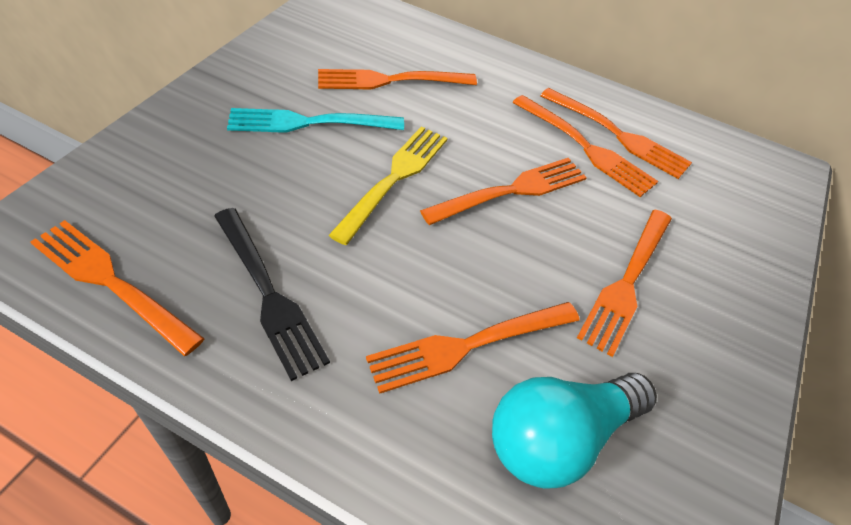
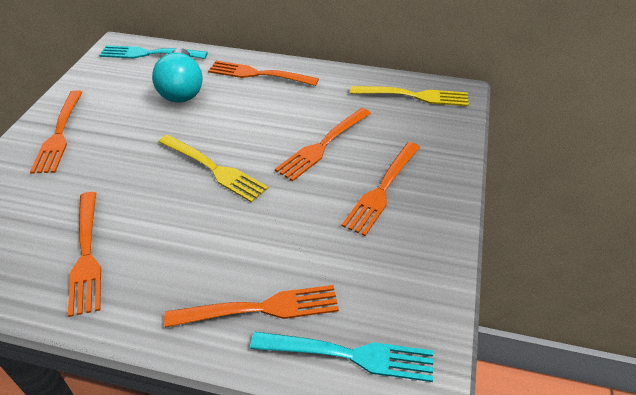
black fork: [214,208,330,381] = 1 -> none = 0
orange fork: [30,220,205,356] [318,69,477,89] [366,302,580,394] [420,158,587,225] [513,95,658,197] [540,88,692,179] [577,210,672,357] = 7 -> [30,90,83,174] [68,192,101,317] [164,285,339,328] [208,61,319,86] [275,108,371,181] [342,142,420,236] = 6
turquoise fork: [227,108,404,133] = 1 -> [99,45,208,59] [250,332,433,382] = 2
yellow fork: [329,126,448,245] = 1 -> [159,135,268,203] [350,86,469,106] = 2

